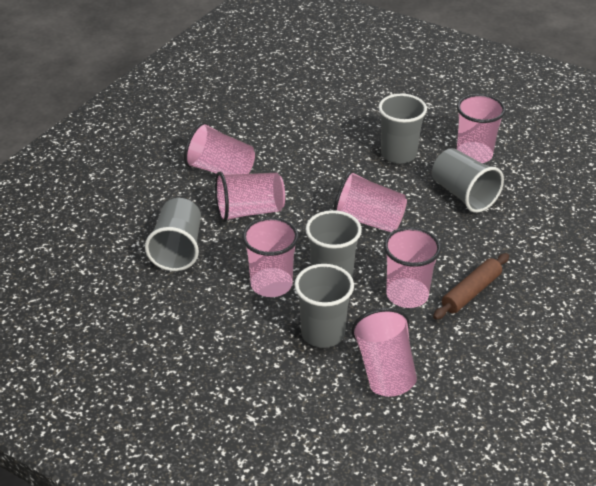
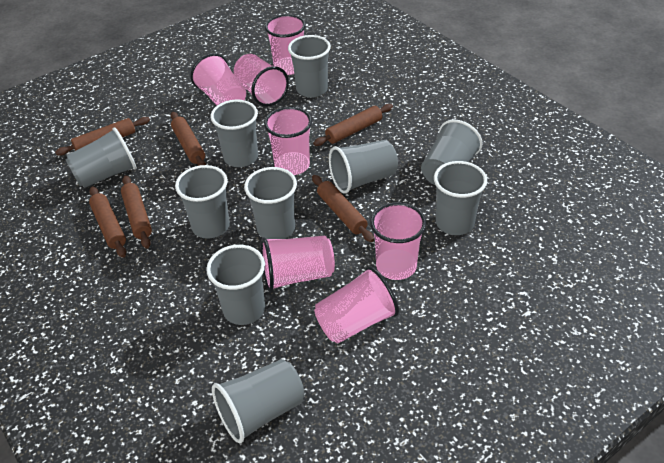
brown rolling pin: [433,253,509,320] = 1 -> [55,117,150,156] [89,186,126,258] [121,175,152,249] [170,112,206,166] [312,175,374,242] [313,104,393,146] = 6
grey cup: [145,198,201,271] [294,264,354,348] [305,210,362,278] [378,94,427,164] [432,148,504,213] = 5 -> [65,127,136,188] [175,165,230,239] [206,245,265,325] [210,100,258,167] [212,359,304,443] [244,167,297,239] [288,35,331,98] [329,140,398,194] [421,119,483,185] [434,161,487,235] = 10

